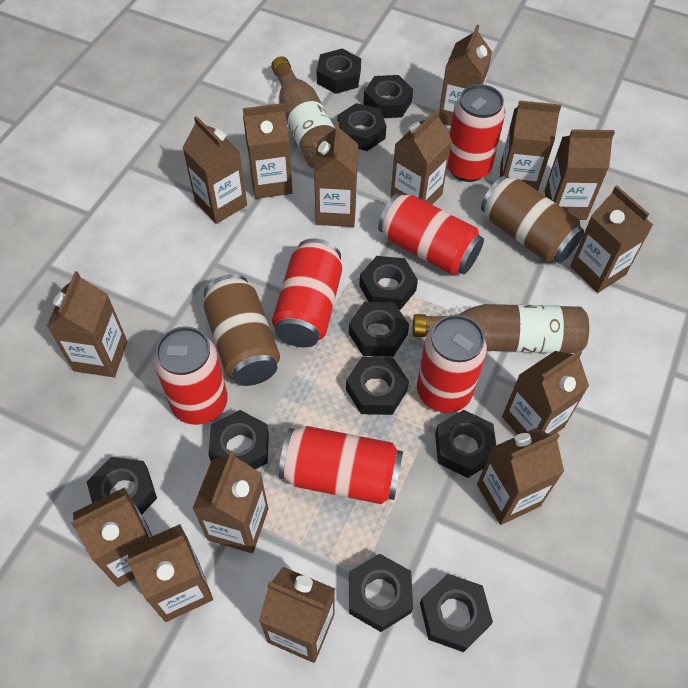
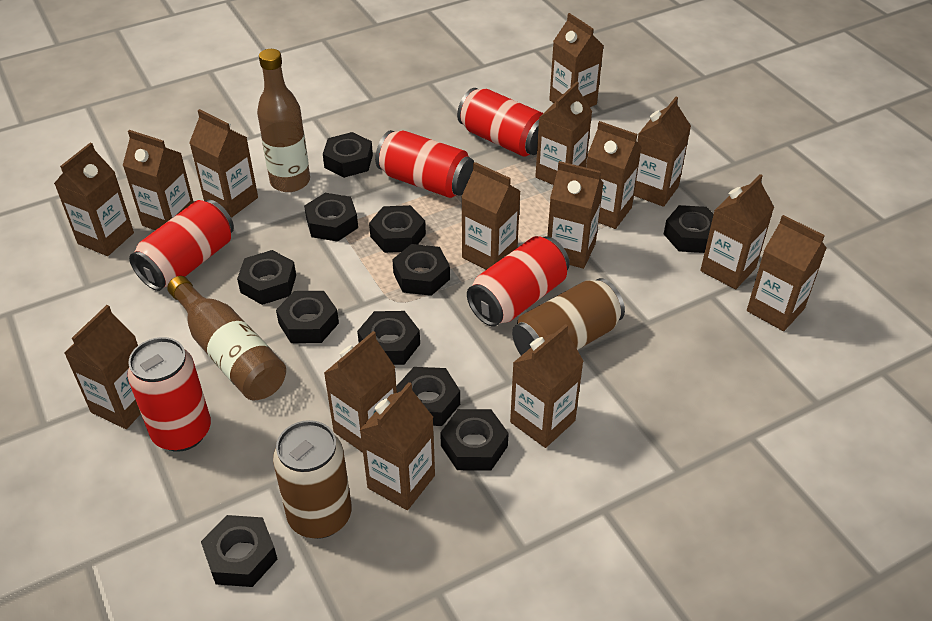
red can: [154,326,227,425] [272,239,342,347] [279,426,403,504] [378,193,484,275] [417,315,487,413] [447,84,505,182] = 6 -> [127,337,211,452] [129,200,234,291] [375,130,474,198] [457,88,543,157] [467,236,570,327] = 5

